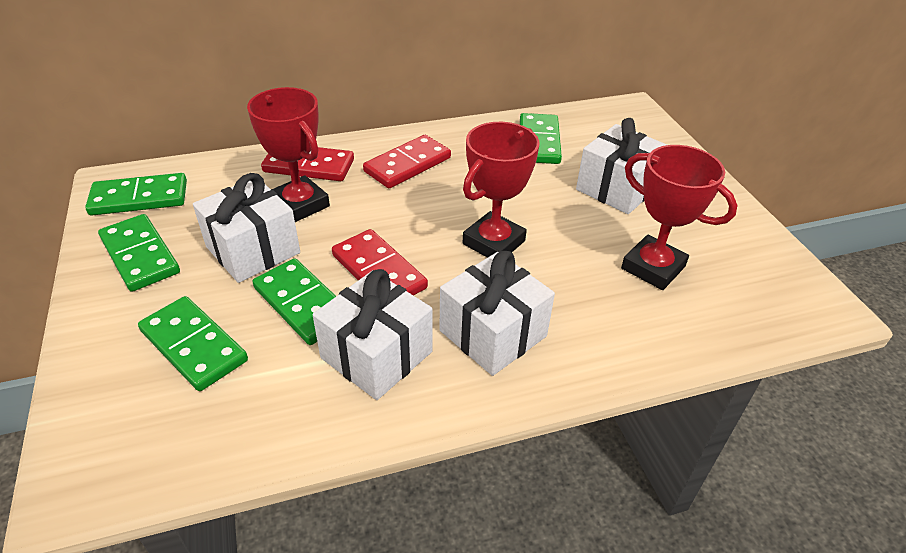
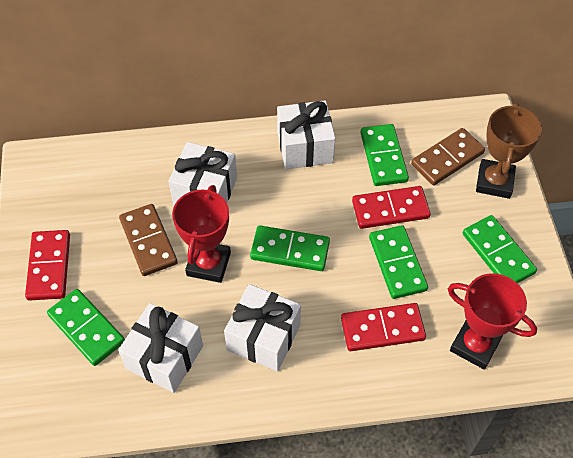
brown domino: none = 0 -> [119,204,178,276] [411,128,485,185] = 2
brown trophy: none = 0 -> [476,103,542,199] = 1
red trophy: [247,87,330,222] [463,122,539,258] [621,145,737,290] = 3 -> [172,185,231,283] [448,273,537,370] = 2

